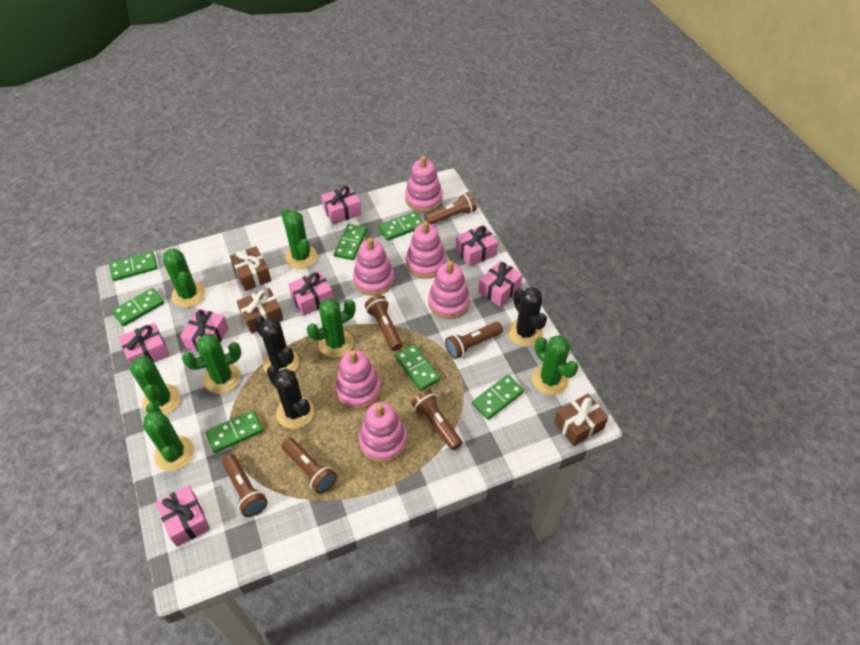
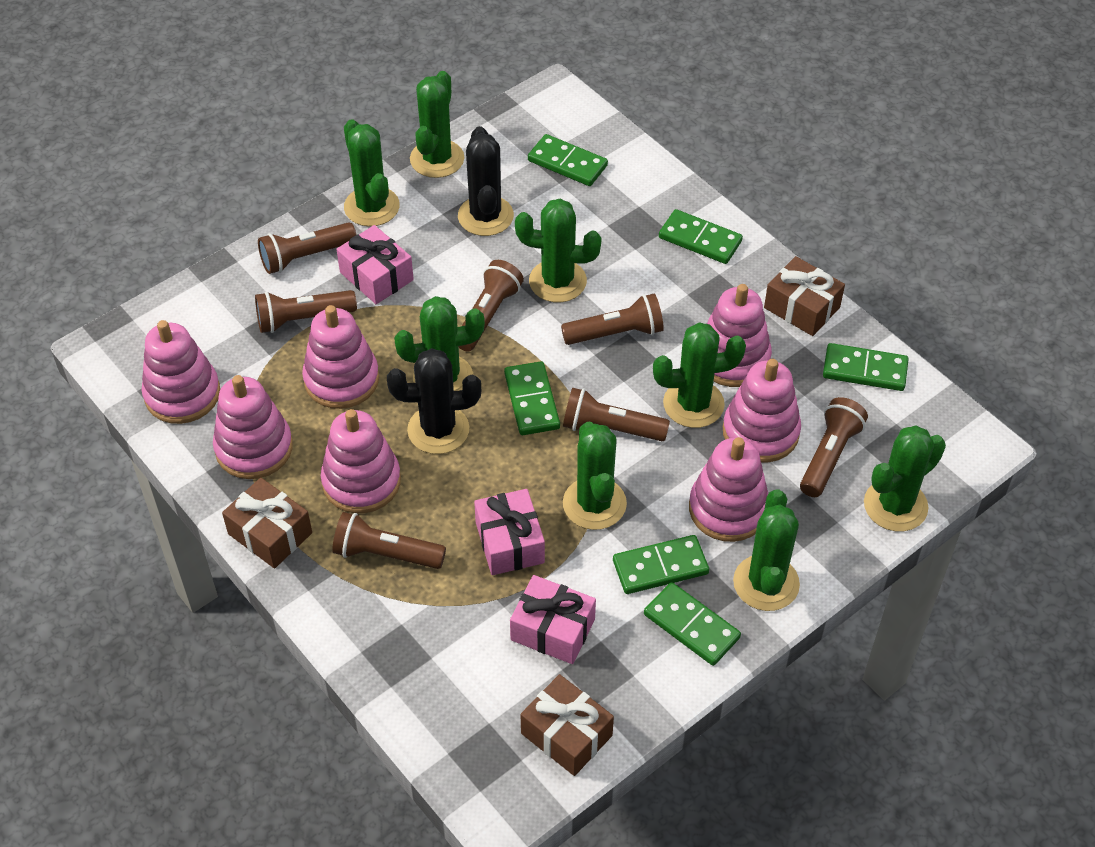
black cactus: [254,316,299,373] [267,365,314,429] [508,288,547,347] = 3 -> [387,348,481,454] [458,126,514,236] = 2
brown flashlight: [222,454,268,517] [282,438,337,494] [365,295,402,351] [411,389,462,450] [424,192,477,224] [445,322,503,359] = 6 -> [255,290,357,333] [258,222,357,274] [332,512,446,569] [459,260,524,352] [561,294,664,345] [563,388,670,441] [800,397,868,497] = 7
green cactus: [130,355,180,415] [143,403,194,471] [163,249,205,308] [182,334,241,394] [281,208,317,269] [307,298,355,358] [532,336,578,395] = 7 -> [344,119,400,227] [394,296,485,391] [410,71,464,178] [515,199,602,302] [563,421,627,530] [653,323,746,428] [733,489,800,611] [864,425,946,531] = 8
green domino: [109,252,158,281] [112,288,164,326] [206,410,263,453] [334,224,367,260] [378,211,423,241] [395,345,440,391] [472,375,524,420] = 7 -> [504,361,560,435] [528,134,608,186] [613,535,709,594] [644,582,741,666] [659,209,743,264] [823,343,909,391] = 6
pink gift: [119,323,169,365] [155,485,210,547] [180,309,229,352] [289,271,333,316] [321,185,362,225] [456,225,498,267] [478,260,523,307] = 7 -> [336,225,414,304] [474,489,545,575] [510,575,596,664] = 3
pink stacking toy: [335,350,381,409] [353,238,394,296] [359,402,407,463] [405,156,443,212] [406,221,446,279] [428,261,470,319] = 6 -> [141,320,220,424] [213,375,293,479] [302,305,379,409] [321,409,401,513] [689,437,768,542] [707,284,772,387] [723,359,801,462] = 7

